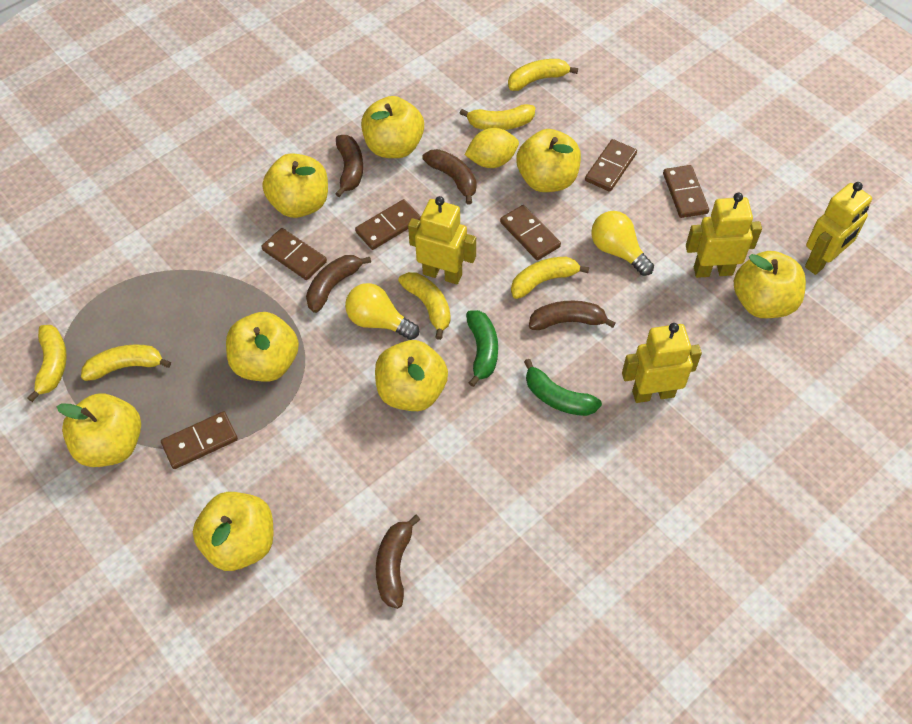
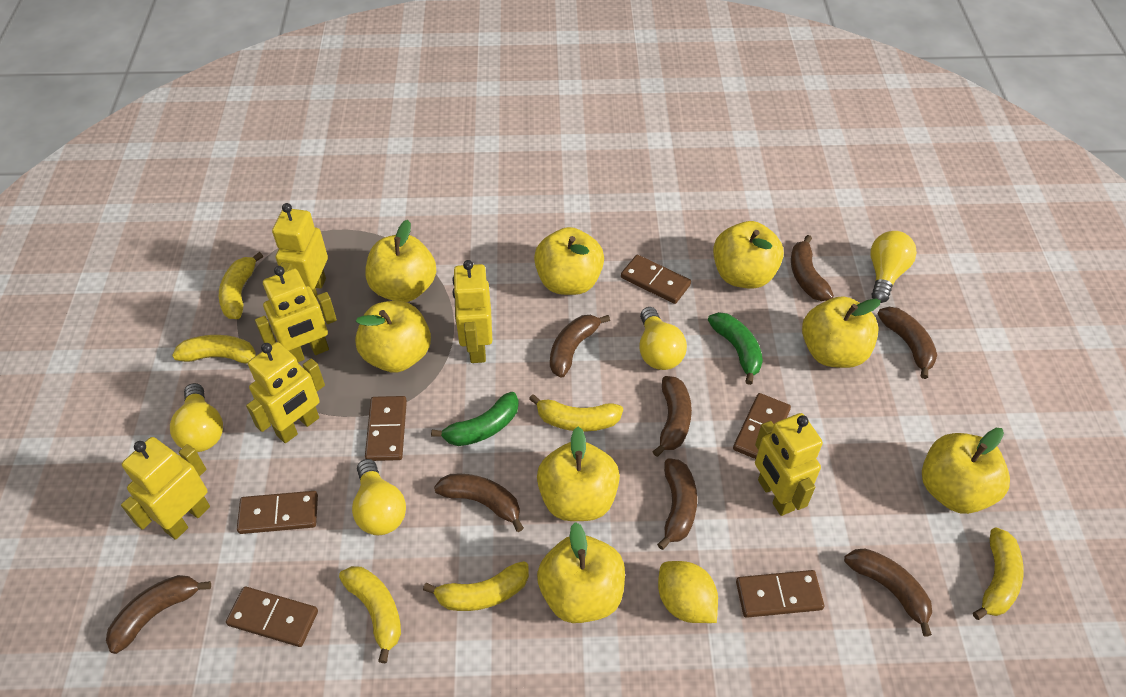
brown banana: [306,255,371,313] [335,135,363,197] [376,515,420,609] [422,149,476,205] [529,301,616,330] = 5 -> [106,575,211,654] [434,473,524,532] [550,315,610,378] [652,376,692,457] [657,458,697,550] [791,235,834,301] [844,549,932,637] [878,307,937,379] = 8
yellow light bulb: [345,283,419,340] [591,211,654,276] = 2 -> [170,383,223,452] [352,459,406,535] [639,307,687,370] [870,231,917,303] = 4
yellow robot: [408,196,476,284] [622,323,702,403] [686,193,762,278] [805,182,872,275] = 4 -> [121,437,210,540] [246,342,325,443] [255,266,337,362] [272,203,328,299] [452,260,493,363] [755,413,823,516] = 6

